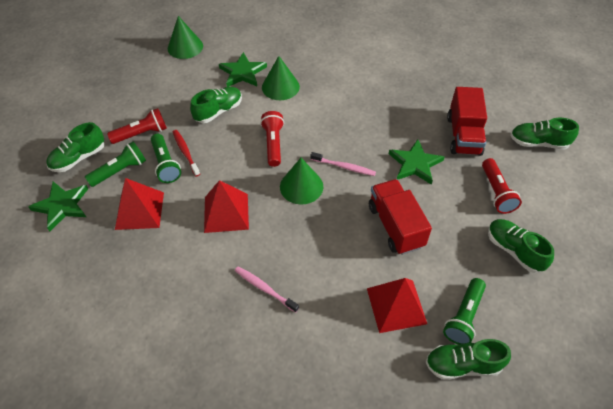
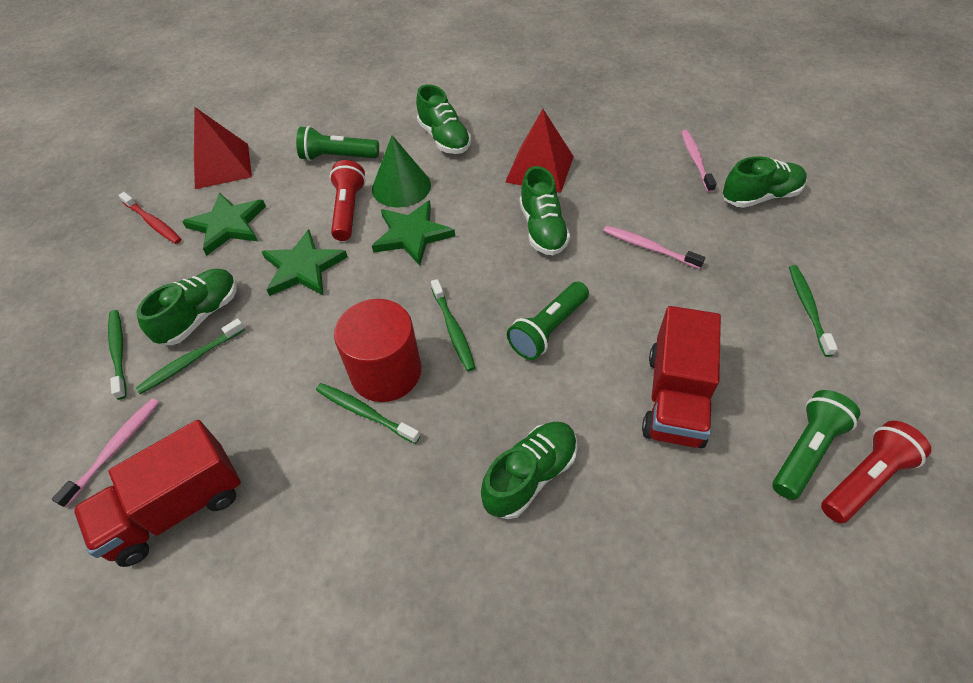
green cone: [168,16,203,59] [262,56,300,100] [280,158,323,204] = 3 -> [372,135,431,208] = 1
green toothbrush: none = 0 -> [108,310,126,400] [136,318,245,394] [316,383,420,444] [431,279,475,371] [789,265,838,357] = 5
pink toothbrush: [235,266,299,313] [311,152,376,176] = 2 -> [52,398,159,508] [603,226,705,269] [681,130,716,193] = 3
red cylinder: none = 0 -> [334,299,421,402] = 1
red flashlight: [107,108,167,144] [260,111,284,167] [482,158,522,214] = 3 -> [329,160,366,241] [821,421,931,523] = 2
red pyramid: [115,178,164,230] [204,180,249,233] [367,278,427,333] = 3 -> [194,107,252,189] [505,109,574,193] = 2

